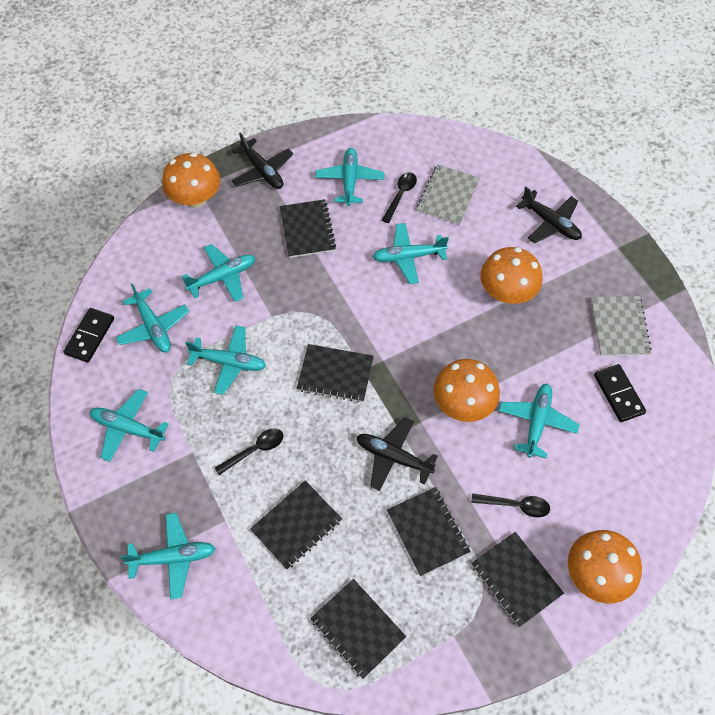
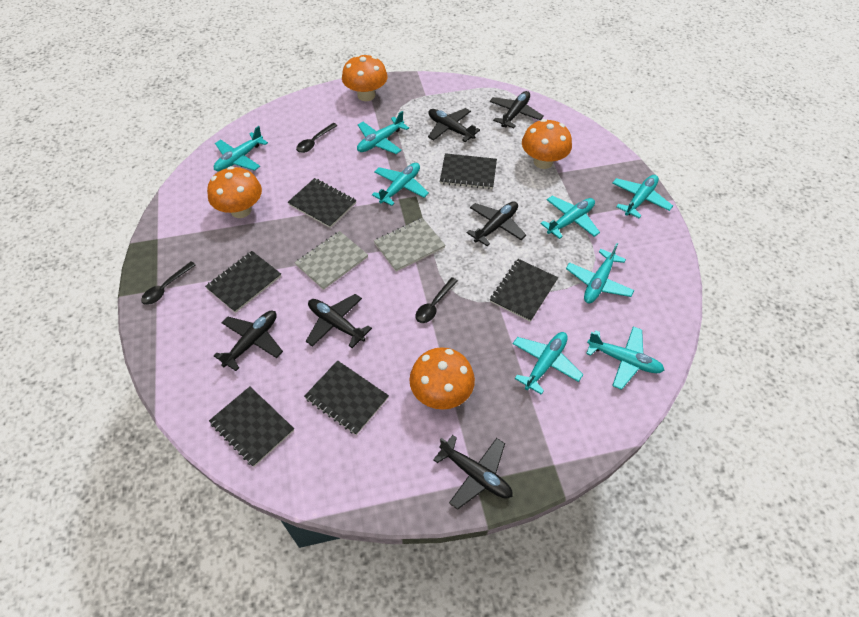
black domino: [63,308,114,362] [594,364,646,422] = 2 -> none = 0
black plane: [232,132,293,189] [357,418,438,491] [516,187,582,243] = 3 -> [214,311,283,371] [306,294,372,348] [428,108,480,142] [433,435,513,510] [467,201,526,246] [490,91,544,128] = 6

